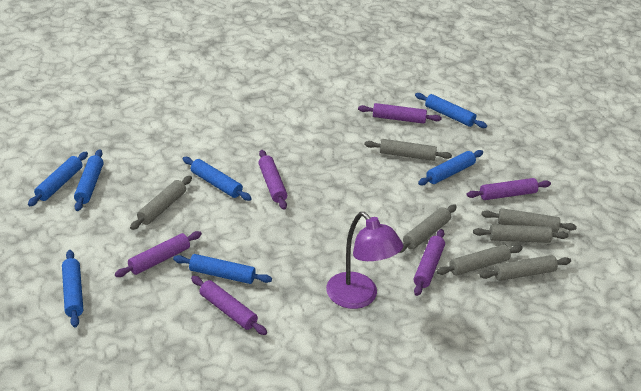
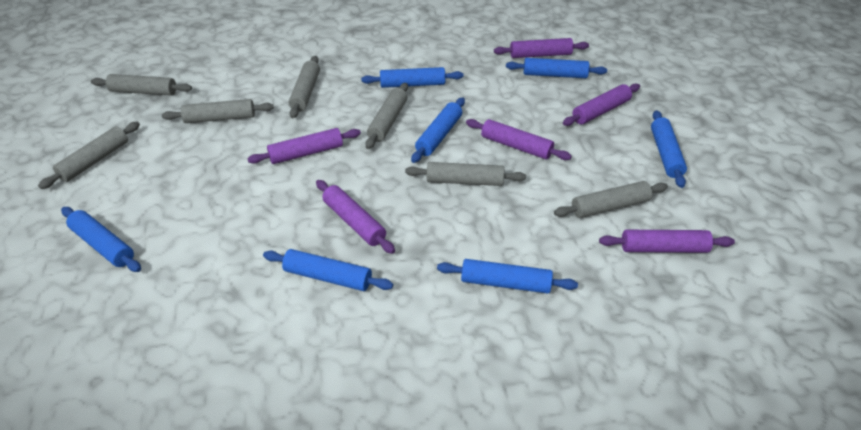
purple lamp: [326,212,403,309] = 1 -> none = 0

